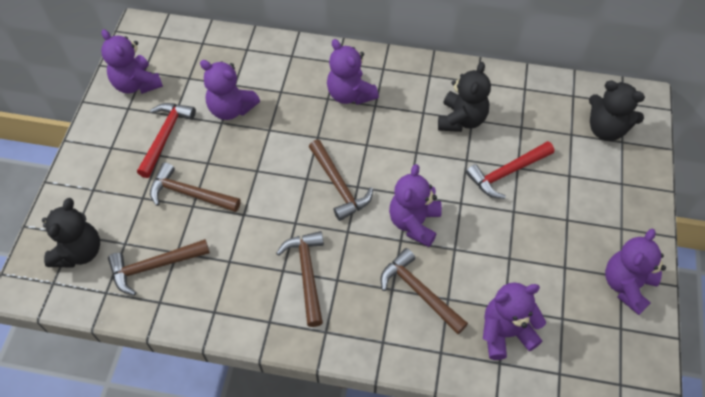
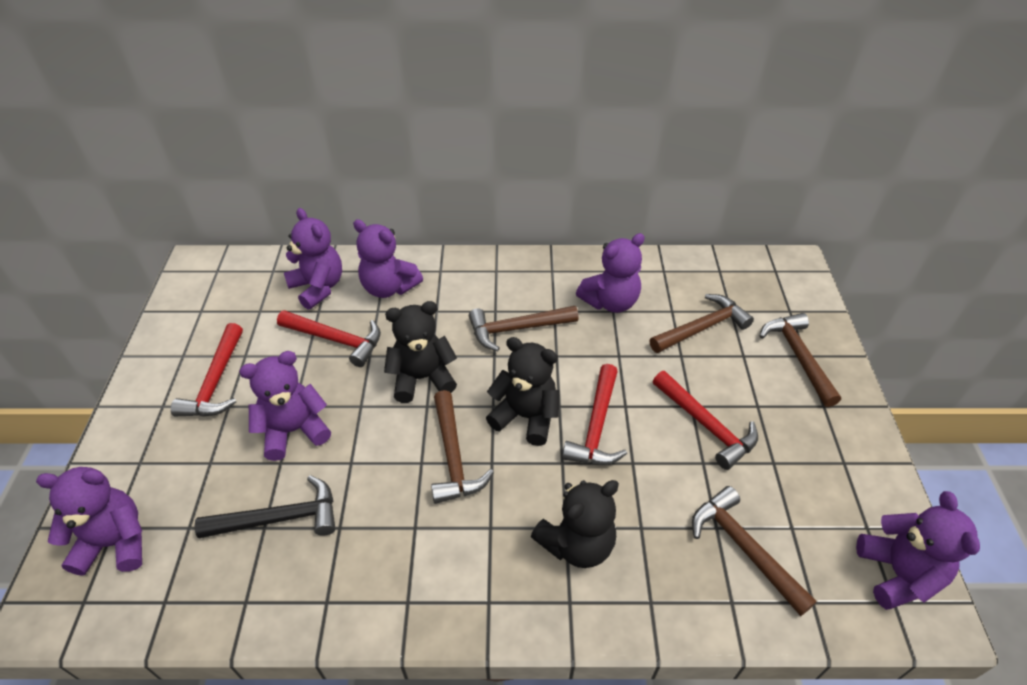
black hammer: none = 0 -> [195,475,335,538] = 1
red hammer: [137,103,196,178] [466,141,554,199] = 2 -> [171,323,243,417] [277,310,381,367] [562,364,627,465] [653,371,758,470] = 4

